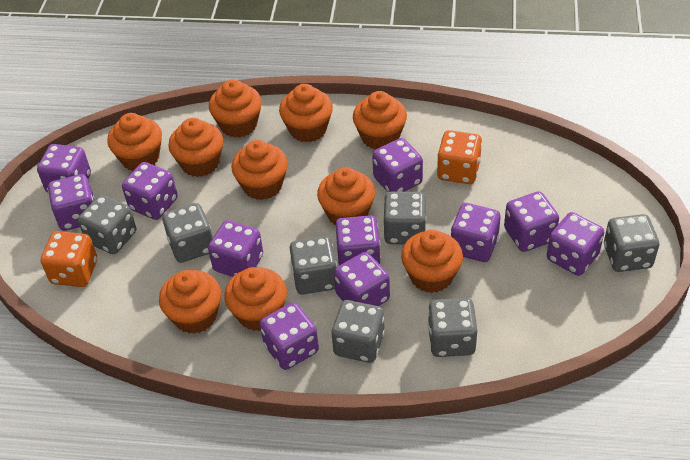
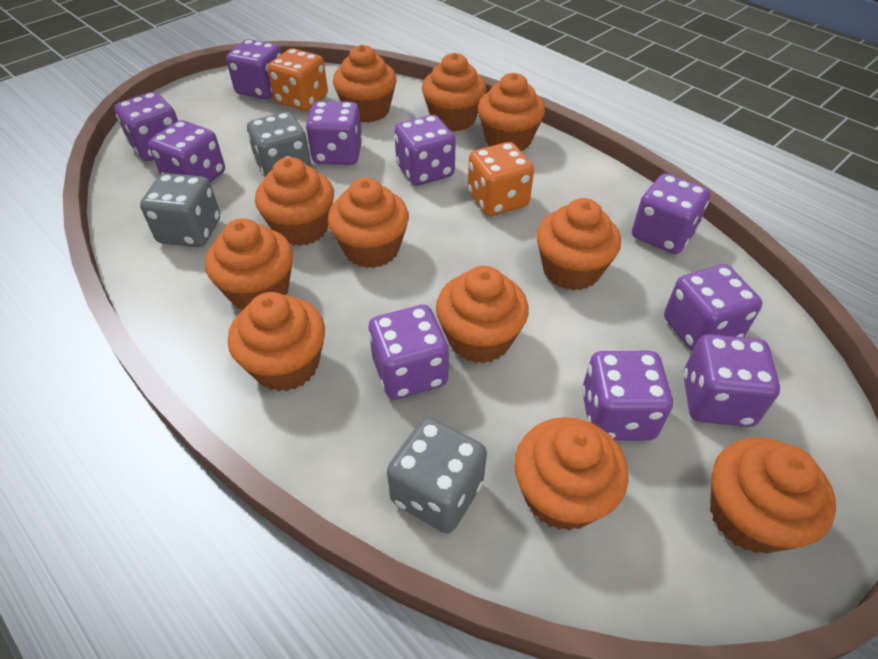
grey dice: [78,195,136,254] [162,203,213,263] [290,236,337,294] [332,300,385,363] [383,192,426,244] [428,298,478,357] [604,214,659,272] = 7 -> [140,173,220,247] [247,112,312,177] [387,417,487,533] = 3
orange cupcake: [107,113,162,171] [159,270,221,334] [168,118,223,177] [209,79,262,138] [224,267,287,331] [232,140,288,200] [279,84,333,142] [317,167,375,225] [353,91,407,150] [401,230,463,293] = 10 -> [205,218,293,310] [228,292,325,392] [255,157,334,246] [328,177,409,268] [333,45,397,123] [422,53,486,132] [436,266,529,364] [478,73,545,151] [514,417,629,531] [536,198,621,291] [710,437,836,554] = 11
purple dice: [37,144,91,192] [48,174,95,231] [122,162,178,220] [208,220,263,277] [260,302,319,370] [334,252,390,306] [335,215,381,265] [372,138,423,192] [451,203,501,262] [504,191,559,252] [547,212,604,276] = 11 -> [115,92,178,161] [148,120,225,182] [226,39,282,99] [306,101,363,165] [369,305,449,400] [394,115,456,186] [582,351,673,441] [632,173,710,254] [664,264,762,352] [683,334,780,427] = 10

